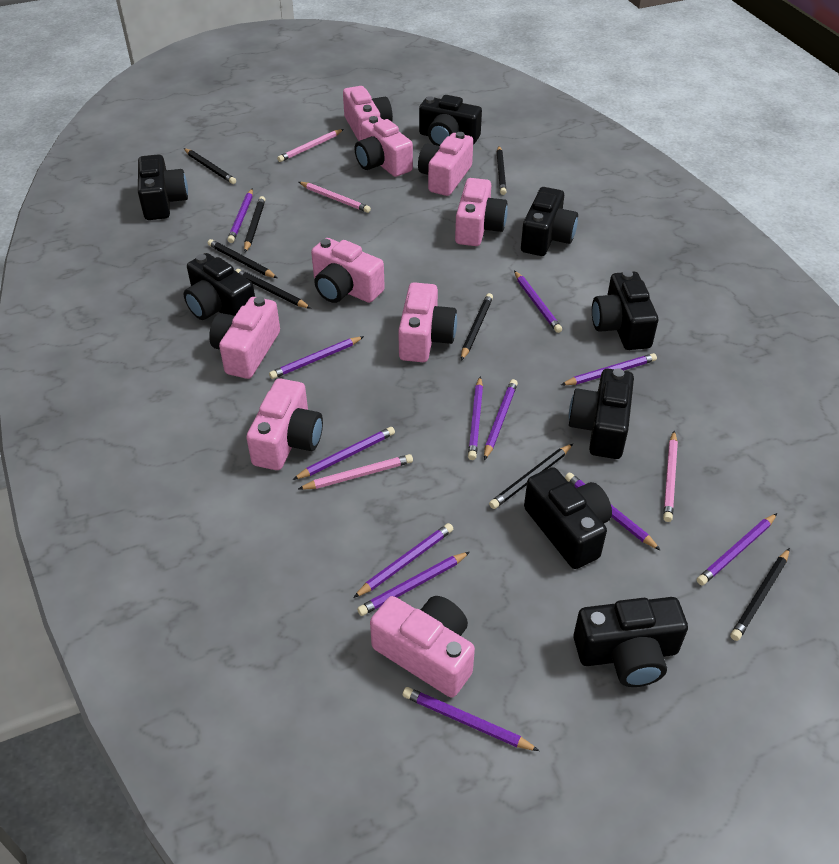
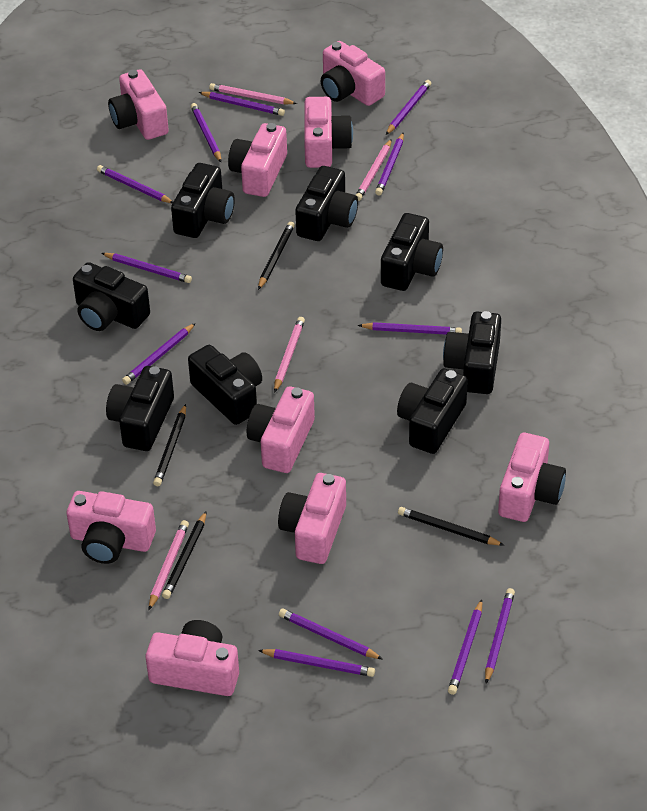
black pencil: [184,148,236,184] [207,239,277,278] [235,269,311,309] [244,196,265,252] [461,293,493,361] [489,444,573,509] [497,146,507,195] [730,548,790,641] = 8 -> [153,404,186,486] [162,512,206,599] [258,222,295,290] [398,507,505,546] = 4

